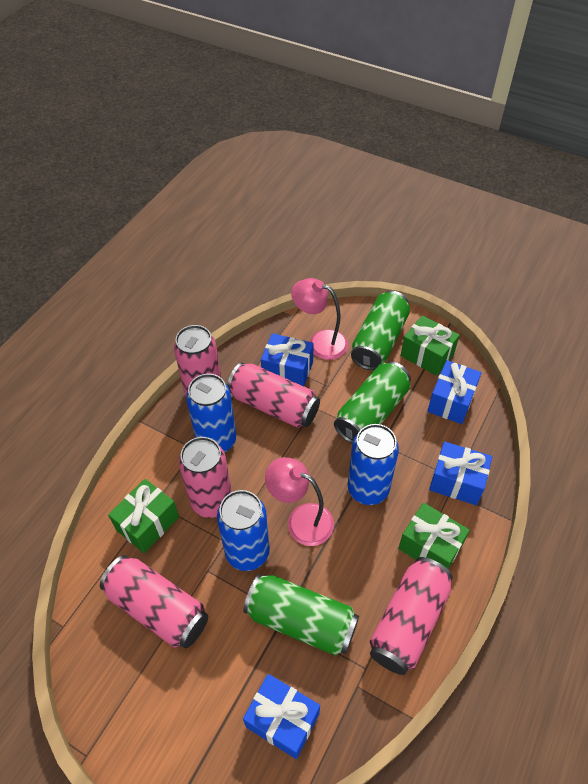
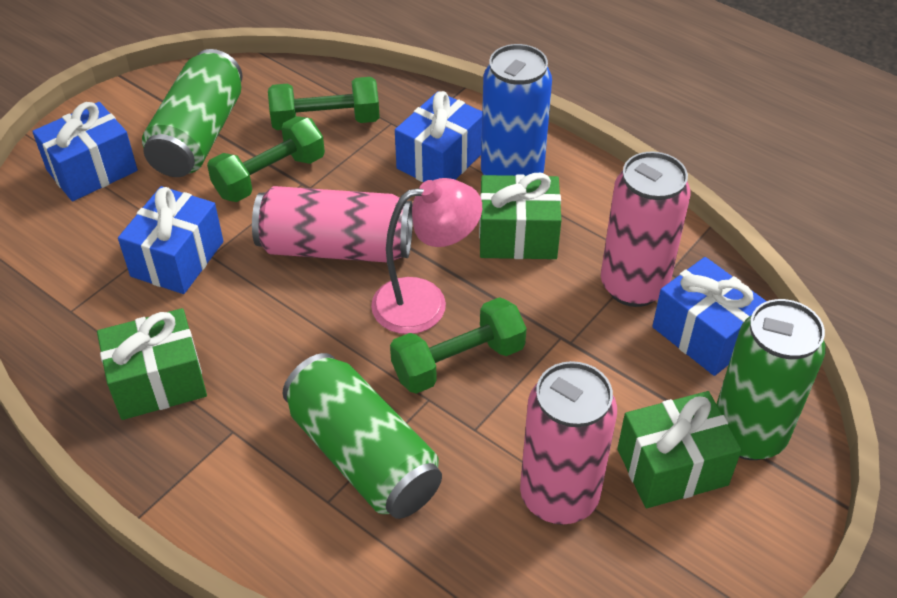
blue can: [186,374,236,452] [217,490,270,571] [348,424,399,505] = 3 -> [481,44,552,176] = 1
green dumbbell: none = 0 -> [207,116,325,202] [268,77,380,130] [390,297,527,394] = 3
pink can: [100,555,208,648] [174,325,221,396] [179,437,232,518] [227,362,320,428] [370,557,453,675] = 5 -> [252,186,413,262] [520,361,617,524] [601,152,691,307] = 3
pink lamp: [265,457,334,546] [291,278,348,360] = 2 -> [371,178,482,334] = 1

